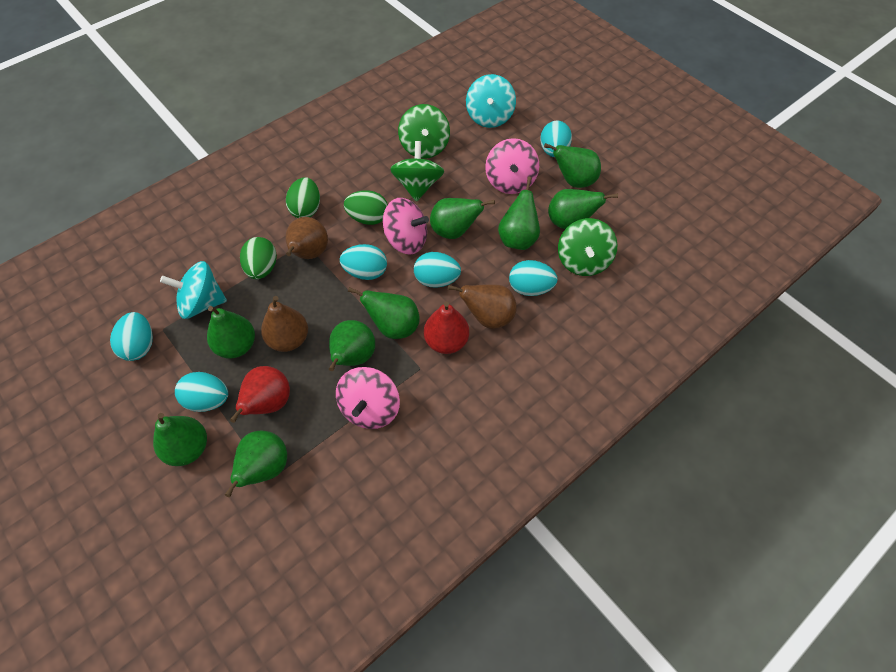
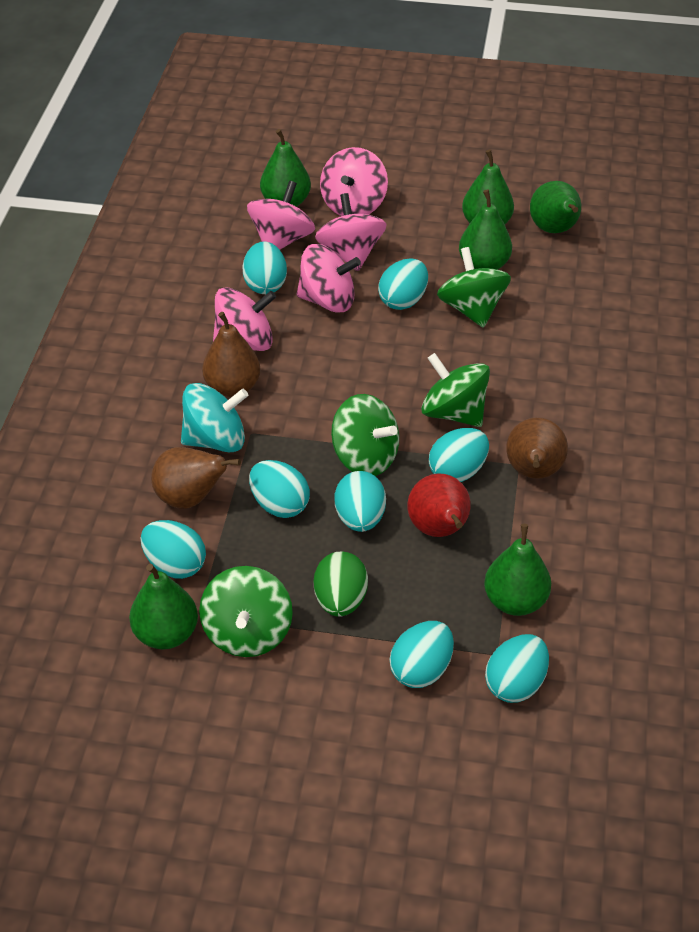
green egg: [240,237,277,279] [286,177,320,218] [344,190,388,225] = 3 -> [314,551,368,617] = 1
green pear: [153,413,207,466] [207,306,255,358] [225,430,287,497] [329,320,375,371] [348,287,420,339] [430,198,495,239] [498,177,540,250] [544,143,601,188] [548,189,618,229] = 9 -> [129,564,198,649] [260,129,311,207] [459,189,512,270] [462,149,514,224] [484,524,551,616] [530,181,581,233] = 6
green spinning top: [390,141,444,202] [398,104,450,159] [558,218,618,276] = 3 -> [199,566,293,657] [331,394,399,476] [421,353,490,427] [437,247,511,328] = 4
pink spinning top: [336,367,400,429] [383,198,429,255] [485,138,539,194] = 3 -> [213,287,276,351] [247,181,315,250] [297,244,361,313] [315,193,387,271] [320,147,388,216] = 5
red pear: [230,366,290,423] [424,301,469,354] = 2 -> [407,474,471,537] = 1
turquoise egg: [110,312,153,361] [175,372,228,412] [340,244,387,280] [414,252,461,288] [509,260,558,296] [540,121,572,157] = 6 -> [140,520,206,579] [243,241,287,294] [249,460,310,518] [334,471,386,532] [378,259,428,310] [390,621,454,688] [429,428,489,482] [485,634,549,703] = 8
turquoise spinning top: [160,261,227,319] [466,74,516,128] = 2 -> [181,383,248,452] = 1

